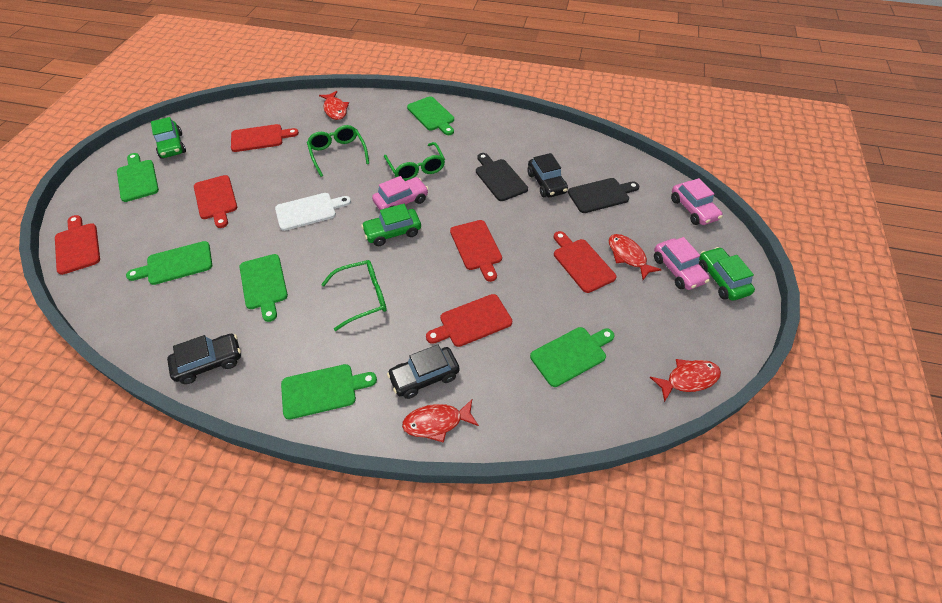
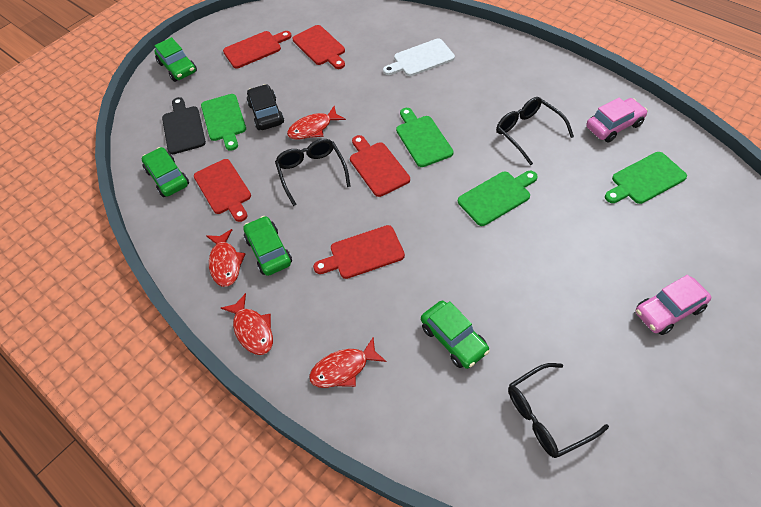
black car: [167,334,241,384] [387,344,460,399] [527,153,568,197] = 3 -> [247,84,284,130] = 1
black cutting board: [476,153,528,201] [568,178,639,213] = 2 -> [162,97,206,155] = 1
black glasses: none = 0 -> [275,139,351,206] [496,97,574,165] [508,363,609,458] = 3
green car: [151,117,186,159] [361,204,421,246] [699,247,755,301] = 3 -> [142,147,189,197] [154,37,197,82] [243,216,292,276] [421,301,490,369] = 4
green cutting board: [117,153,159,202] [126,241,212,285] [240,254,288,322] [281,364,377,420] [407,96,454,135] [530,327,615,387] = 6 -> [201,94,246,151] [396,108,454,167] [458,171,538,226] [605,152,687,204] = 4
green glasses: [307,125,369,177] [321,260,387,331] [384,142,445,181] = 3 -> none = 0
pink car: [372,176,428,210] [654,237,710,290] [671,178,723,225] = 3 -> [586,98,648,142] [636,275,711,335] = 2
red cutting board: [55,215,100,275] [194,175,237,228] [231,124,299,152] [426,294,512,347] [450,220,502,282] [554,231,616,293] = 6 -> [194,159,251,222] [223,31,292,69] [293,25,345,69] [313,225,405,279] [350,135,410,197] = 5

